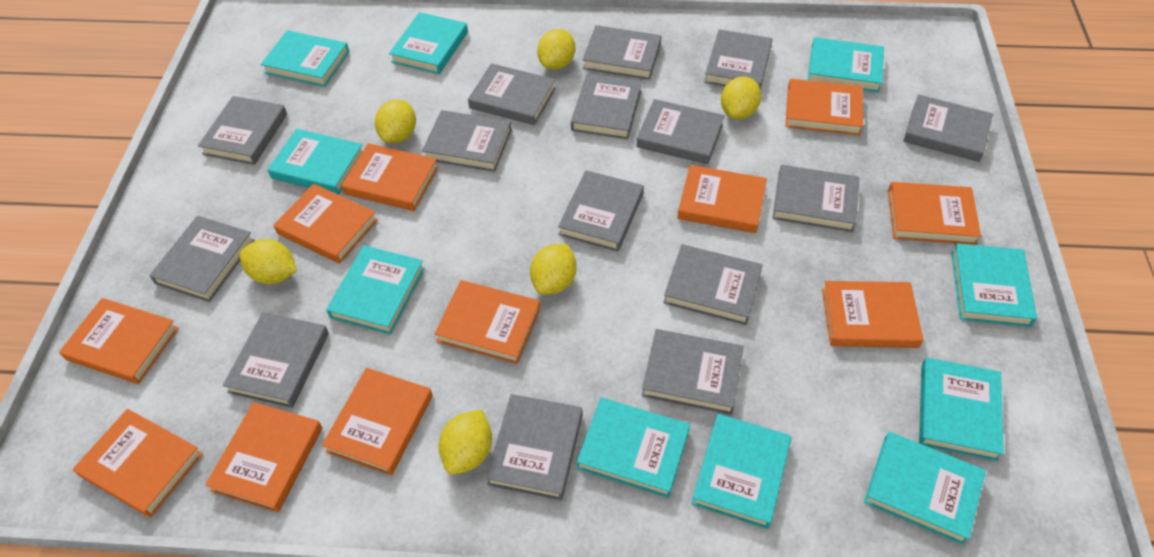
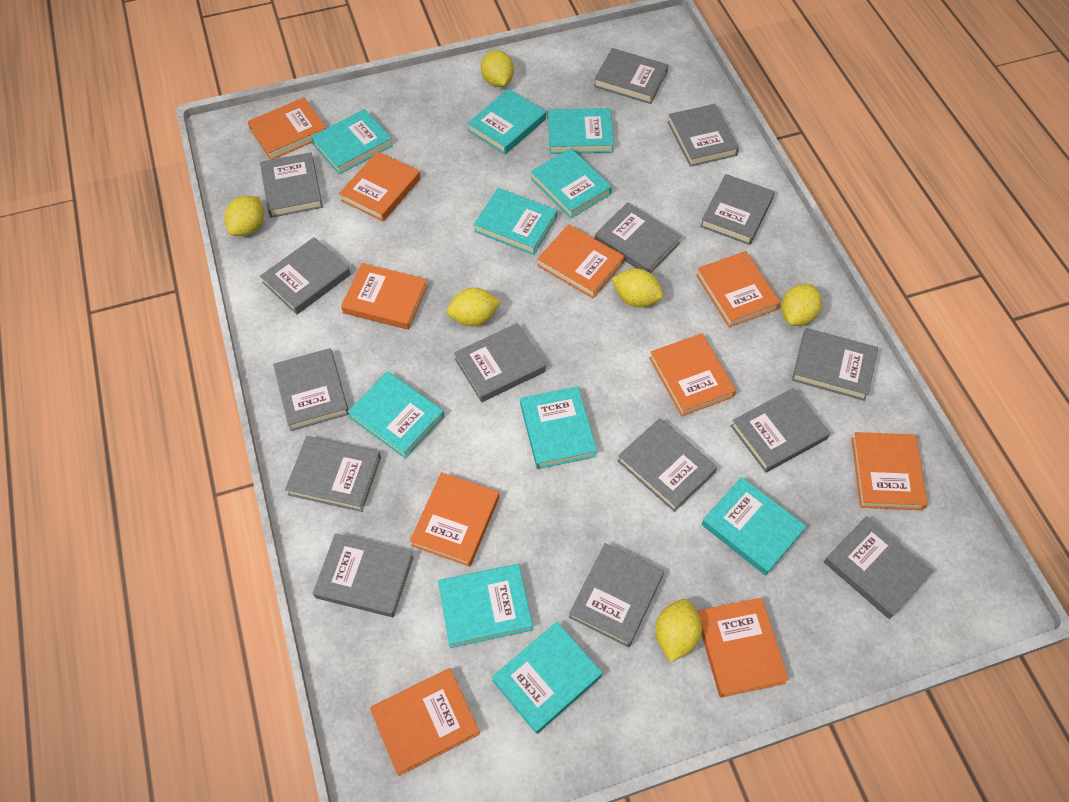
orange book: [59,298,179,384] [73,409,203,518] [205,402,322,513] [273,184,378,264] [322,368,433,476] [341,143,438,211] [434,280,540,364] [678,165,767,233] [785,79,863,135] [822,281,924,348] [888,182,981,245] = 11 -> [247,97,326,160] [339,151,421,222] [341,263,428,330] [370,668,480,776] [410,472,499,567] [537,224,625,299] [649,333,736,416] [696,251,780,328] [698,598,789,698] [851,432,928,510] = 10

